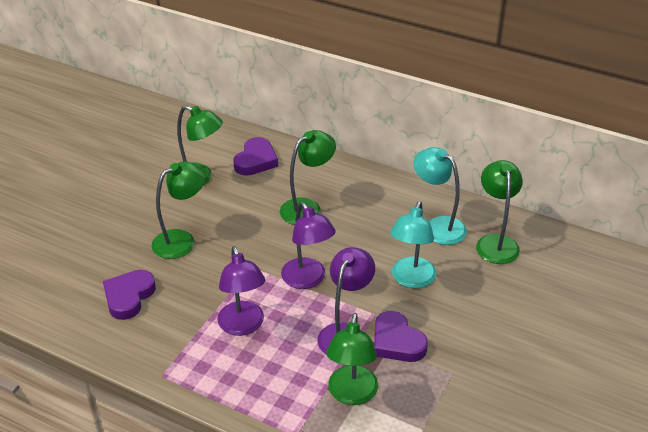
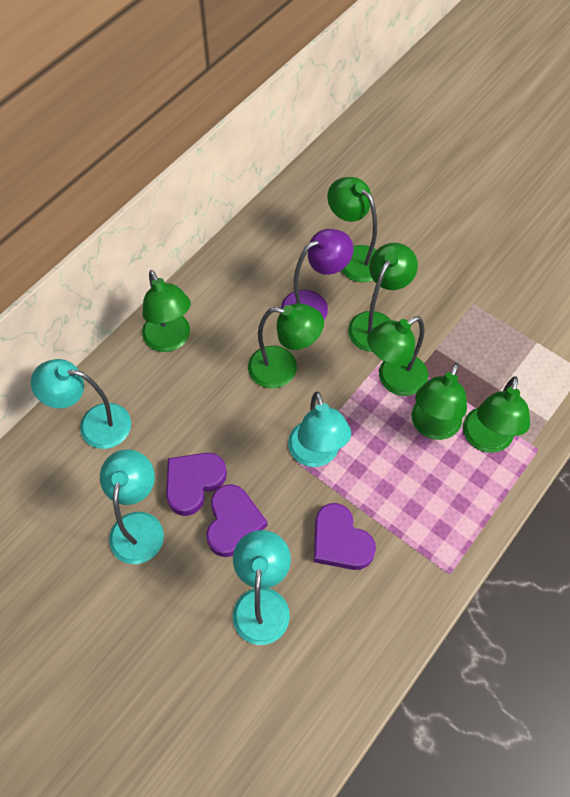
green lamp: [151,162,206,259] [177,105,223,184] [280,130,336,225] [326,313,378,405] [476,160,523,264] = 5 -> [142,270,191,352] [248,303,324,388] [327,177,377,282] [348,243,418,352] [367,316,428,396] [412,363,467,440] [463,376,530,453] = 7
purple lamp: [217,246,265,336] [281,202,336,289] [318,247,375,354] = 3 -> [281,229,353,320] = 1
turquoise lamp: [390,201,436,288] [413,147,467,245] = 2 -> [31,359,131,449] [100,450,164,564] [233,530,291,645] [288,392,351,467] = 4

